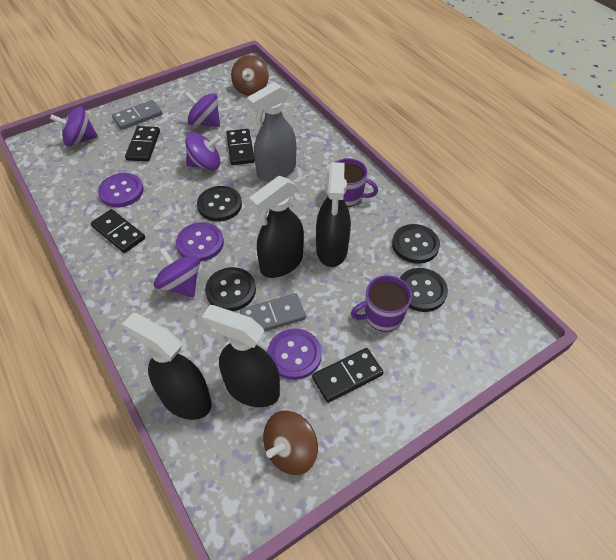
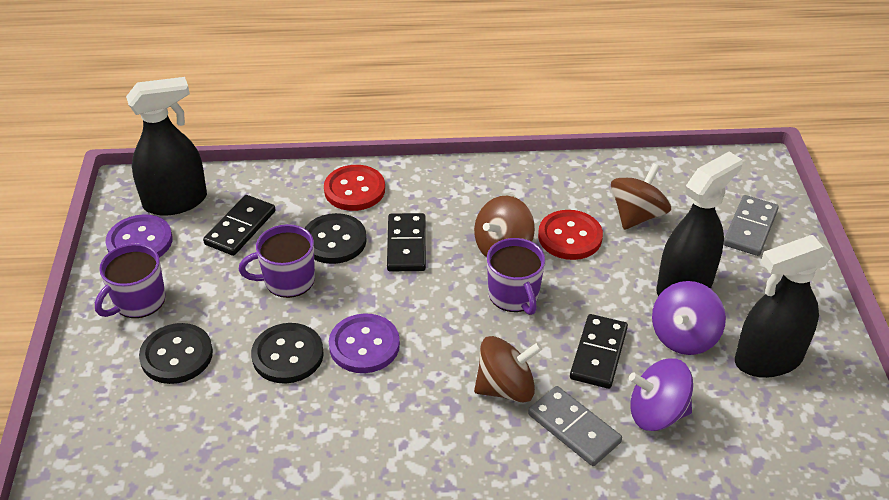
black button: [197,186,242,222] [205,267,256,311] [392,224,440,264] [400,268,448,312] = 4 -> [139,323,213,384] [251,323,324,384] [305,213,367,264] = 3
black domino: [91,209,145,253] [125,126,160,162] [226,129,255,165] [312,348,383,403] = 4 -> [203,195,275,256] [387,213,426,271] [570,314,628,389] = 3
black spray bottle: [122,313,212,420] [202,305,280,407] [249,176,304,278] [316,162,351,267] = 4 -> [126,77,207,216] [656,152,742,296] [735,235,833,378] = 3
brown spinning top: [231,55,269,96] [263,411,318,475] = 2 -> [474,196,535,257] [474,336,542,403] [611,163,671,230] = 3
grey spray bottle: [247,82,296,182] = 1 -> none = 0
purple button: [98,173,144,207] [176,222,224,262] [267,329,322,380] = 3 -> [105,214,173,257] [329,314,400,373] = 2
purple mug: [335,158,378,207] [351,275,412,332] = 2 -> [95,244,165,318] [239,224,315,298] [487,238,545,315] = 3
purple spinning top: [50,107,98,146] [154,248,200,297] [185,91,220,127] [185,132,221,170] = 4 -> [629,358,693,431] [652,281,726,355] = 2
red button: none = 0 -> [324,165,385,211] [538,210,603,260] = 2

